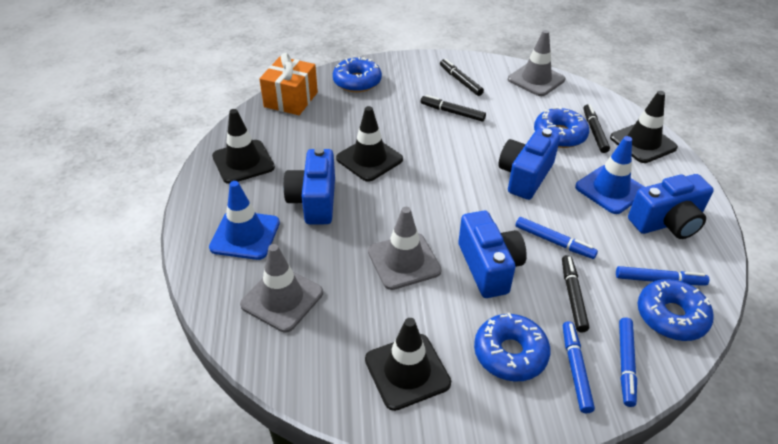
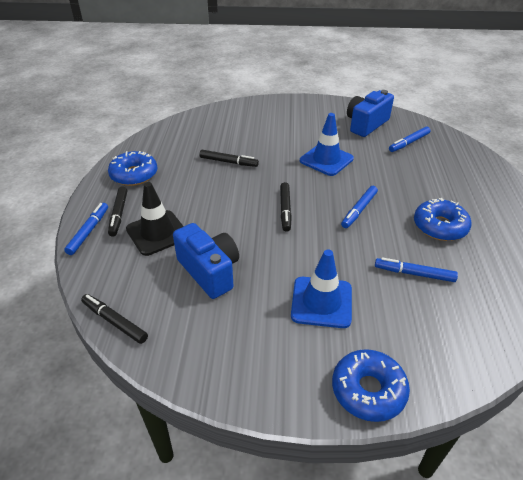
black traffic cone: [212,109,275,184] [336,106,403,182] [365,318,451,411] [610,91,678,163] = 4 -> [126,182,184,256] = 1
blue camera: [283,147,335,224] [458,211,527,298] [498,128,560,200] [628,174,714,239] = 4 -> [173,223,239,299] [347,90,394,137] = 2
blue donut: [333,57,382,92] [474,313,550,382] [534,106,589,148] [638,279,714,341] = 4 -> [108,151,157,186] [332,349,410,422] [414,198,472,241] = 3
grey traffic cone: [240,244,323,332] [368,207,442,290] [508,30,565,96] = 3 -> none = 0
orange gift: [259,53,318,115] = 1 -> none = 0

